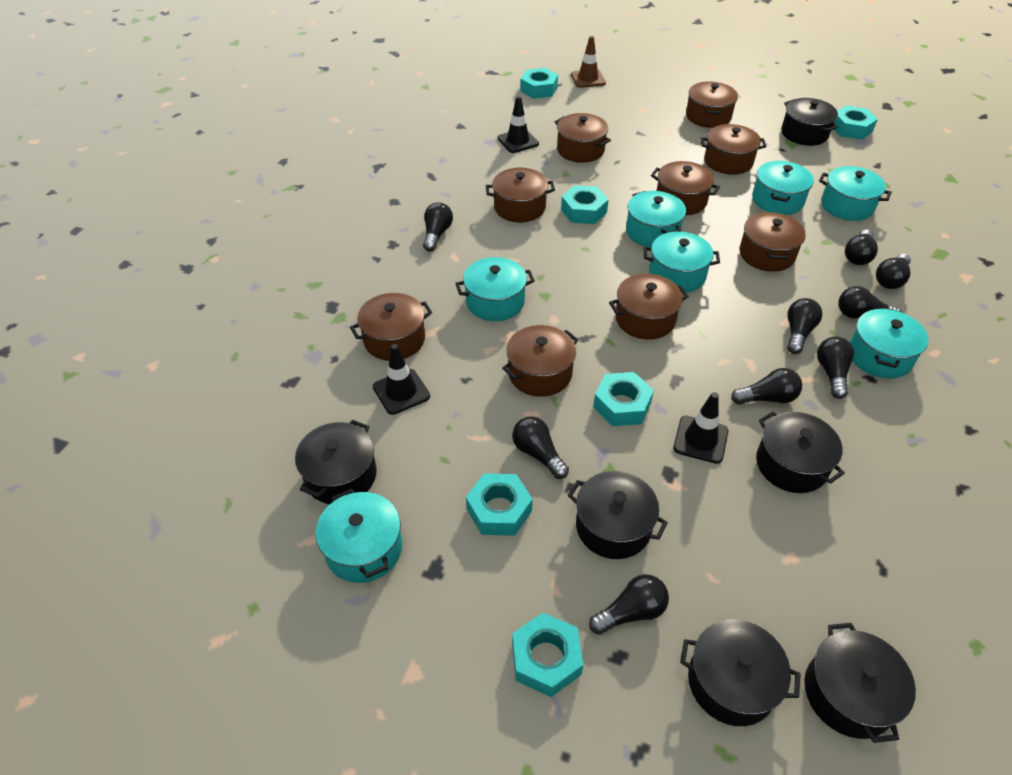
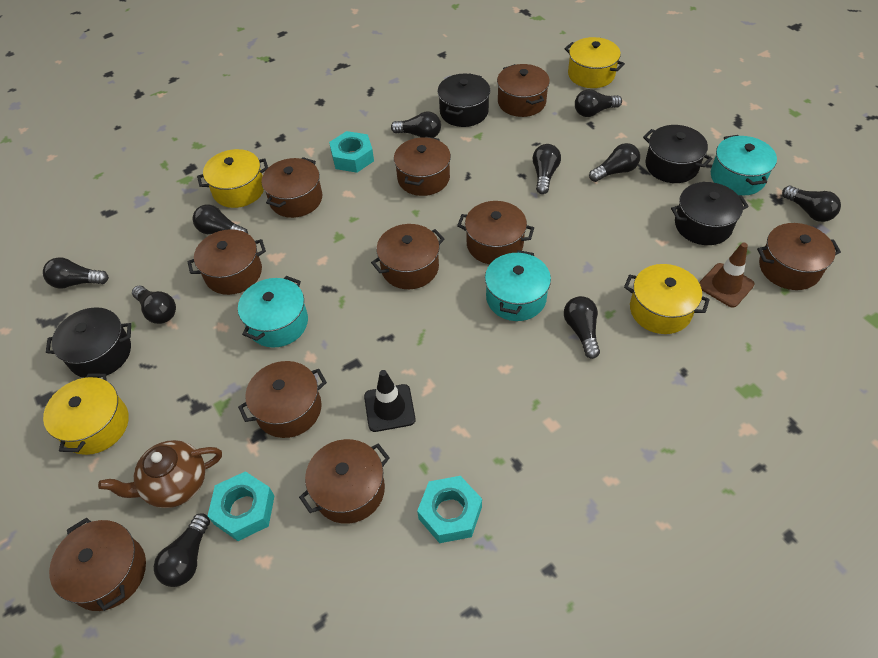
black light bulb: [423,202,453,251] [512,416,569,479] [589,574,669,635] [731,368,802,405] [787,298,823,354] [817,337,854,399] [838,286,901,319] [845,230,878,265] [876,254,911,289] = 9 -> [43,257,109,289] [132,286,176,324] [154,513,210,587] [193,204,248,234] [391,111,441,138] [532,144,561,194] [564,296,600,359] [575,89,622,117] [589,143,640,182] [782,186,841,222] = 10
black pot: [295,420,377,504] [567,471,668,559] [680,619,801,726] [756,411,845,493] [781,98,838,146] [804,623,916,743] = 6 -> [46,307,131,378] [437,73,490,127] [643,125,712,183] [671,182,749,245] = 4
black traffic cone: [373,344,430,415] [497,96,539,153] [673,392,728,464] = 3 -> [364,370,416,432] = 1
brown pot: [350,293,432,361] [486,168,555,222] [502,325,578,397] [555,113,611,163] [609,274,689,340] [651,161,720,215] [686,82,738,128] [700,124,767,175] [740,212,806,272] = 9 -> [49,518,146,611] [187,229,266,295] [238,361,327,438] [262,157,322,218] [299,439,390,524] [371,224,445,289] [394,137,451,196] [457,201,534,264] [497,64,550,117] [757,223,841,290] = 10
brown teapot: none = 0 -> [98,440,222,508] = 1
turquoise nut: [466,473,533,536] [512,613,583,697] [521,68,558,99] [561,185,609,224] [593,372,654,426] [834,106,878,140] = 6 -> [208,471,274,541] [329,131,374,173] [417,476,482,543] = 3
turquoise pot: [316,489,402,583] [455,257,535,321] [626,191,686,247] [644,232,720,293] [752,161,814,215] [819,166,892,221] [850,307,929,379] = 7 -> [238,276,308,348] [485,250,551,321] [711,135,777,196] = 3
yellow pot: none = 0 -> [43,373,129,455] [197,149,268,208] [565,37,625,88] [624,264,710,334] = 4

